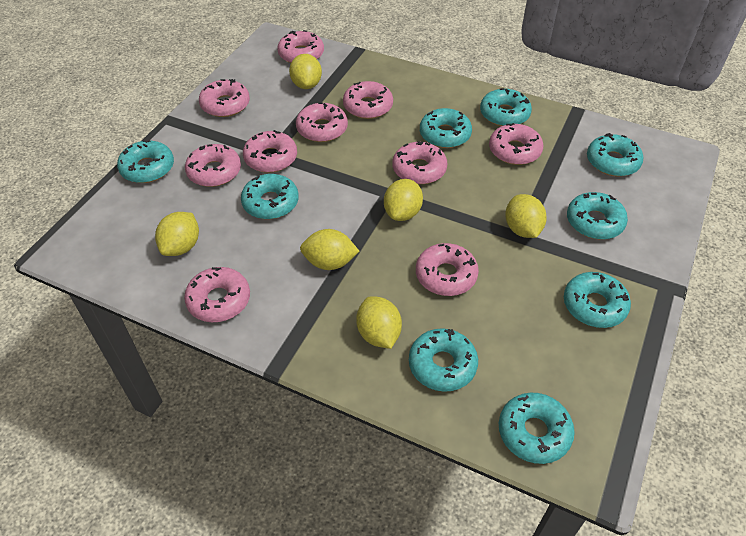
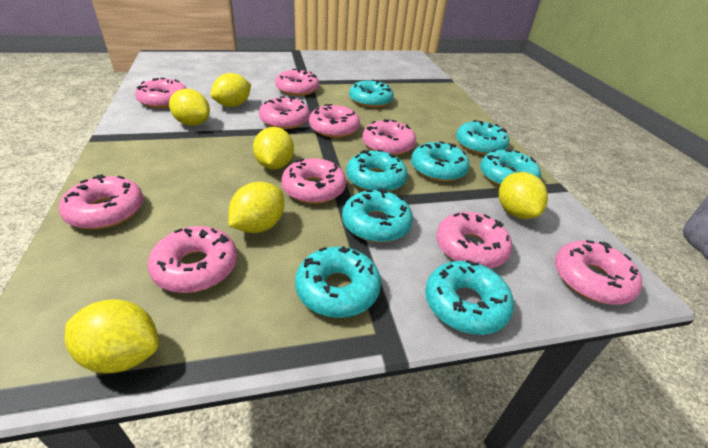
turquoise donut: [117,140,174,183] [241,174,299,219] [409,328,478,392] [420,108,472,148] [480,88,532,126] [499,393,575,464] [564,272,631,328] [567,192,628,240] [587,133,643,177] = 9 -> [295,246,381,318] [342,189,413,243] [346,150,408,192] [349,80,394,108] [411,141,470,182] [425,260,514,335] [456,120,510,155] [480,148,541,186] = 8

